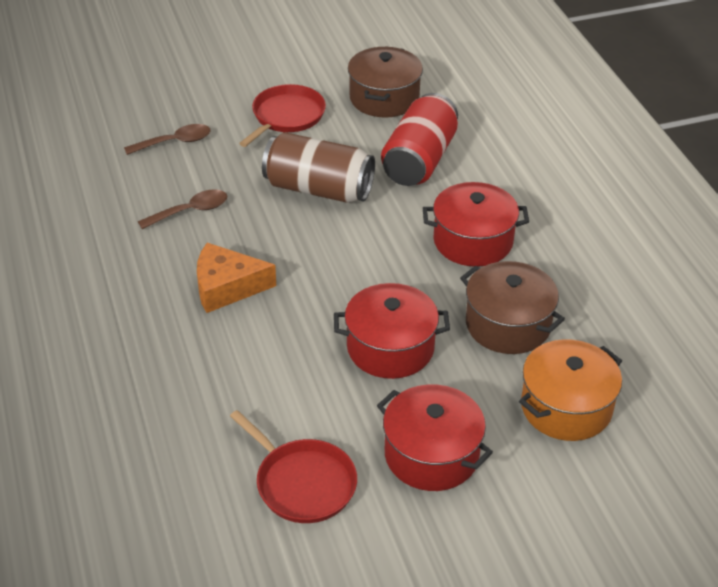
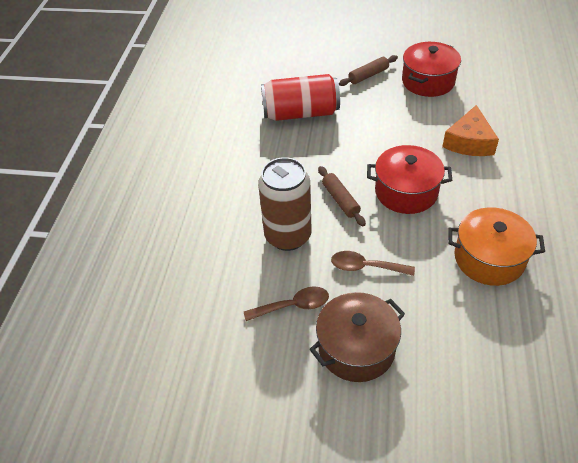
brown pot: [348,47,423,117] [460,261,565,354] = 2 -> [309,292,405,382] = 1
brown rolling pin: none = 0 -> [318,166,366,226] [339,55,398,86] = 2
red pan: [230,410,357,523] [239,84,326,147] = 2 -> none = 0
red pot: [334,283,450,379] [377,384,493,491] [423,182,529,266] = 3 -> [367,145,452,214] [402,42,461,97] = 2

